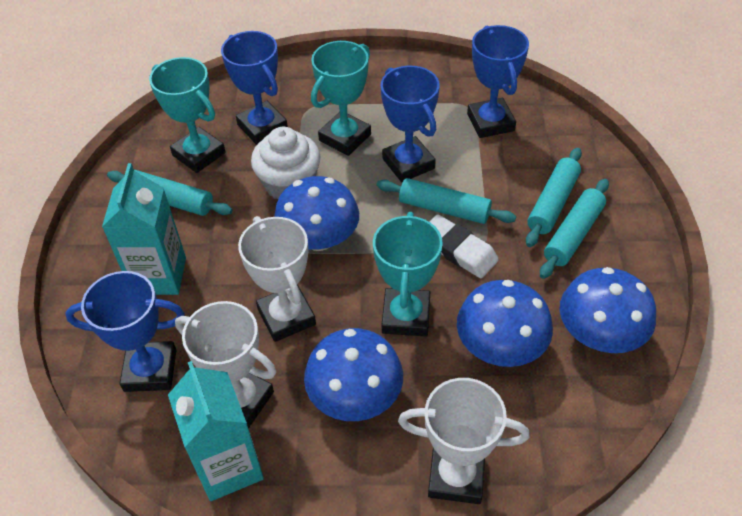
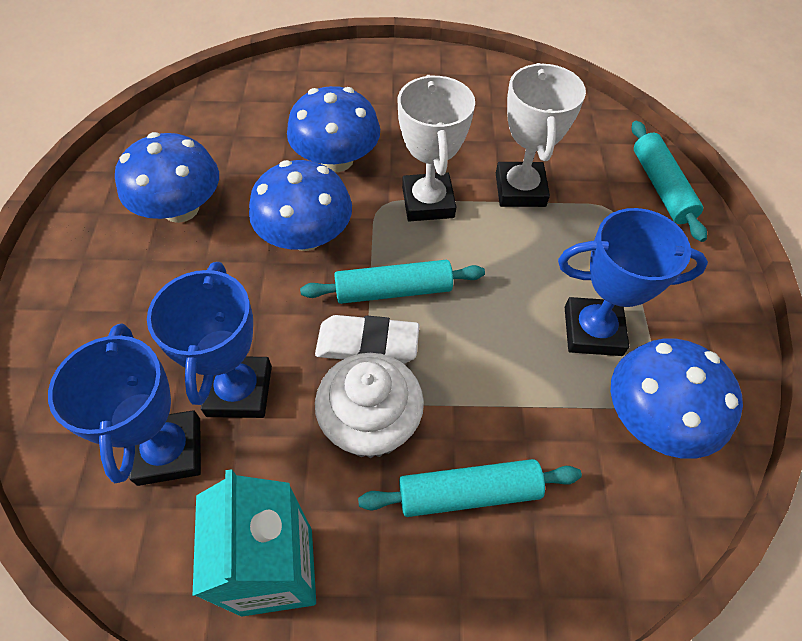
blue trophy: [65,271,185,392] [221,31,288,145] [381,66,440,182] [467,25,529,138] = 4 -> [48,323,201,486] [147,262,272,418] [558,208,708,356] = 3
turquoise carton: [102,163,186,295] [168,361,264,501] = 2 -> [192,469,316,616] = 1
turquoise rolling pin: [107,170,232,216] [376,178,516,224] [526,148,582,247] [540,179,609,279] = 4 -> [300,260,485,304] [358,459,582,517] [632,121,707,242] = 3
turquoise trophy: [149,57,226,173] [311,41,371,156] [373,212,443,336] = 3 -> none = 0
white trophy: [175,301,276,429] [238,216,316,342] [398,378,529,504] = 3 -> [398,75,475,221] [496,63,586,207] = 2

